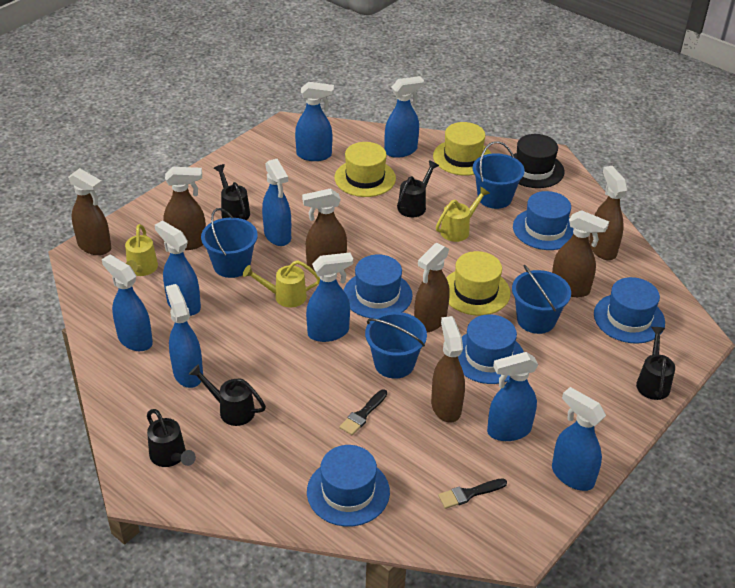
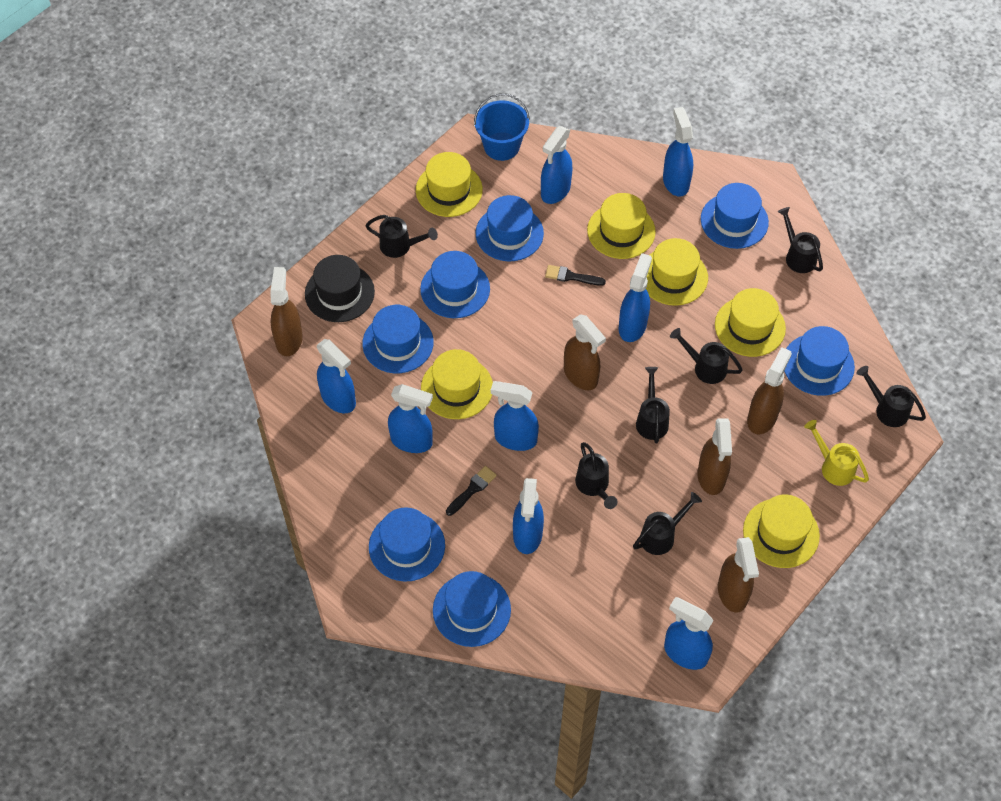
black watering can: [147,409,196,467] [189,364,266,426] [214,164,250,220] [397,160,439,217] [636,327,675,400] = 5 -> [365,215,438,258] [575,442,618,509] [633,492,702,555] [636,367,670,443] [670,328,743,384] [778,207,823,273] [856,366,926,427] = 7
blue bucket: [201,208,258,278] [365,312,427,379] [473,141,525,209] [512,265,571,334] = 4 -> [474,94,530,161] = 1
blue hat: [307,445,390,527] [344,254,412,319] [458,314,524,384] [513,191,574,250] [594,277,665,344] = 5 -> [362,305,434,373] [369,507,445,582] [420,251,490,318] [433,571,511,647] [476,195,544,261] [701,183,769,249] [784,326,855,396] = 7
blue spray bottle: [102,255,153,351] [155,221,201,316] [166,284,203,388] [262,159,291,246] [295,82,334,161] [306,253,353,342] [385,76,424,158] [487,352,538,441] [552,387,606,491] = 9 -> [317,339,356,413] [388,384,433,453] [491,381,539,451] [513,478,544,554] [541,126,572,204] [619,253,652,342] [663,107,693,197] [664,597,713,670] = 8
brown spray bottle: [68,168,111,255] [163,167,206,250] [302,188,347,271] [414,243,450,332] [431,316,465,423] [552,210,609,297] [589,166,628,260] = 7 -> [270,267,303,356] [564,314,606,390] [698,418,732,495] [718,537,759,613] [747,347,792,434] = 5
yellow hat: [334,142,396,197] [433,122,492,176] [446,251,511,316] = 3 -> [416,152,483,217] [421,349,493,419] [587,193,656,259] [646,238,708,306] [715,288,786,357] [743,495,820,568] = 6
yellow watering can: [125,224,158,276] [243,260,320,307] [436,186,490,242] = 3 -> [804,420,869,486] = 1

